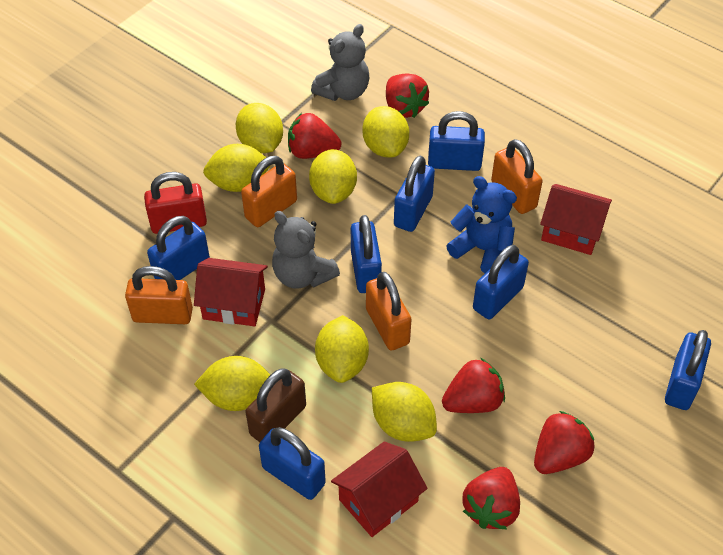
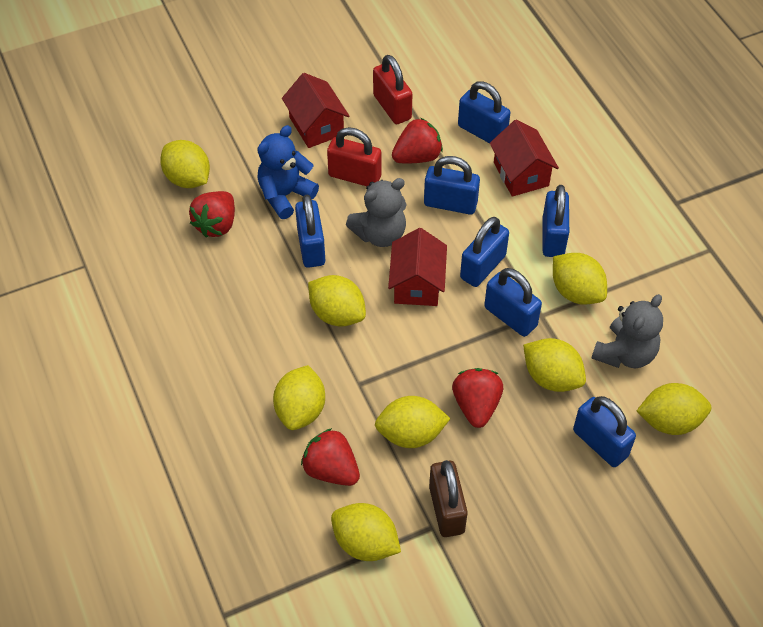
orange padlock: [125,266,193,324] [241,156,297,227] [366,272,412,351] [491,139,543,214] = 4 -> none = 0
red padlock: [144,172,207,234] = 1 -> [327,127,381,186] [373,55,412,124] = 2
red strawberry: [288,113,342,159] [386,74,429,118] [442,358,505,413] [463,467,520,529] [534,411,594,474] = 5 -> [189,191,235,238] [301,428,360,486] [392,118,443,163] [452,368,503,428] = 4
yellow lemon: [194,356,270,411] [203,144,271,192] [236,103,283,153] [309,149,357,204] [315,315,369,383] [363,106,409,158] [372,382,437,442] = 7 -> [160,140,210,188] [273,365,325,430] [308,275,366,327] [331,503,401,561] [375,396,450,448] [523,338,586,392] [553,253,607,305] [637,383,711,435] = 8

